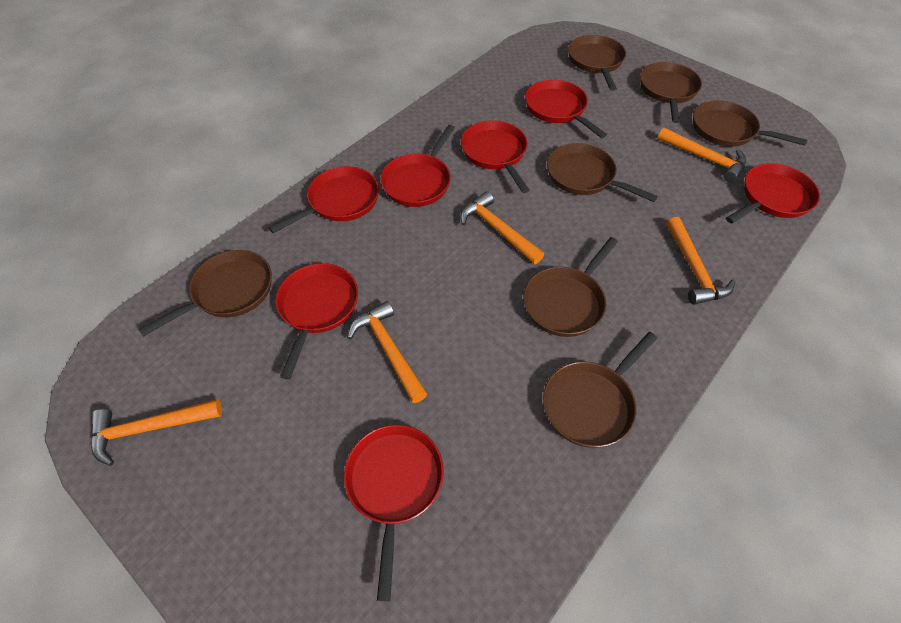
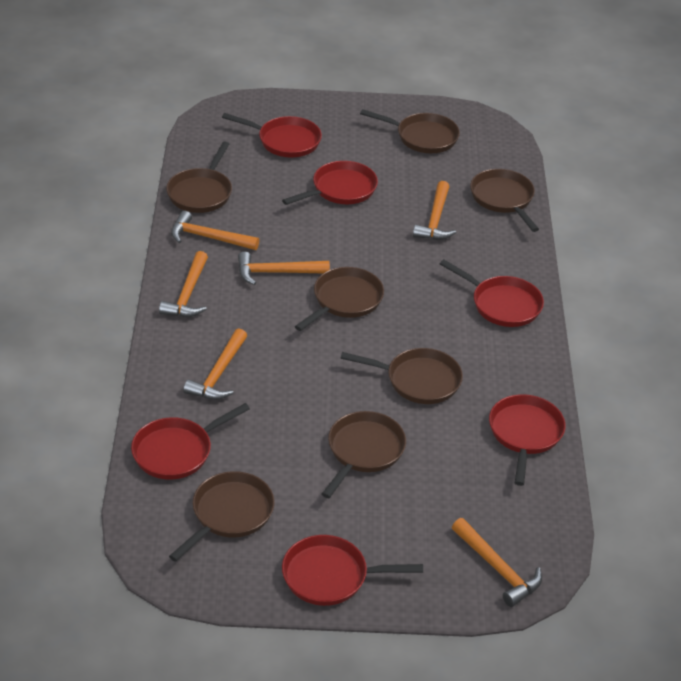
orange hammer: [91,399,222,466] [347,301,427,403] [460,191,544,264] [657,127,746,182] [666,217,735,305] = 5 -> [159,251,208,317] [171,211,259,250] [183,329,247,400] [238,251,330,285] [413,181,457,240] [452,518,542,607] = 6
red pan: [269,166,379,233] [276,263,358,379] [344,425,444,601] [380,125,455,207] [461,120,529,193] [525,79,607,138] [726,163,820,224] = 7 -> [131,403,250,480] [222,113,322,157] [282,161,378,205] [282,535,423,606] [440,259,544,327] [489,394,566,486] = 6

